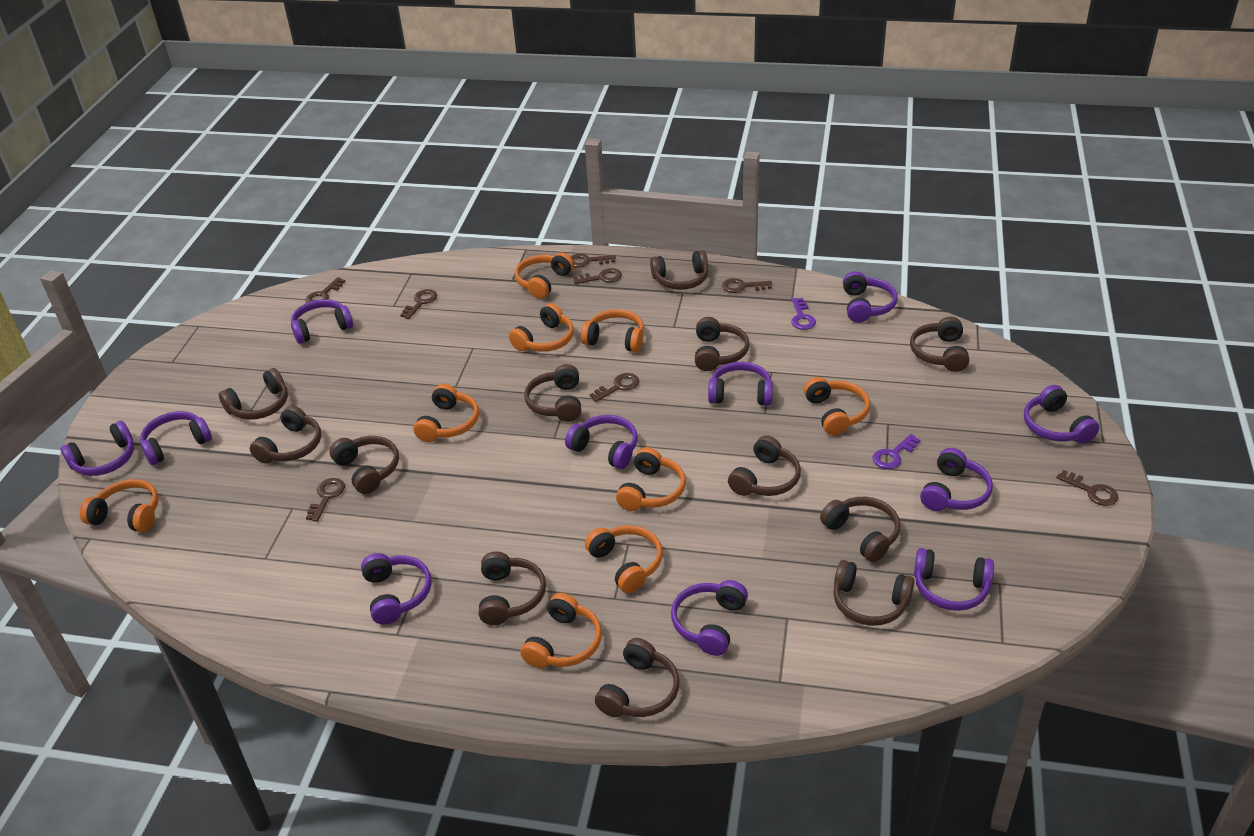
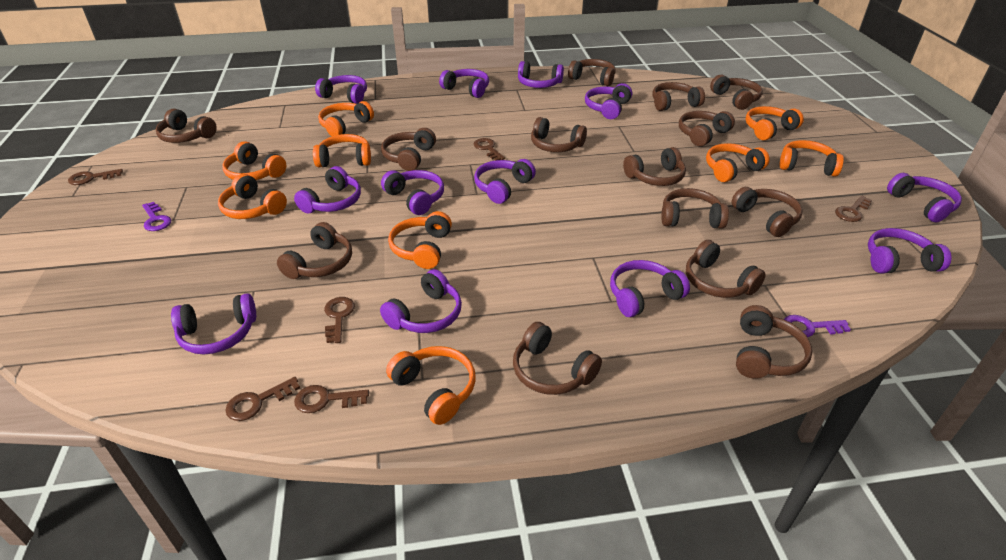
brown headphones: [219,368,288,420] [250,405,321,464] [329,436,399,494] [479,552,546,625] [524,364,581,422] [595,638,680,717] [650,250,708,290] [695,317,750,371] [728,435,801,496] [820,497,901,562] [833,560,915,626] [910,317,970,372] = 12 -> [155,109,217,143] [277,222,352,279] [381,128,436,171] [513,322,602,395] [531,117,587,152] [568,59,616,86] [623,147,686,186] [652,82,705,111] [661,188,729,229] [679,111,735,146] [686,240,766,298] [710,75,763,110] [732,187,803,237] [736,305,812,379] = 14
brown key: [305,277,345,303] [306,478,345,522] [400,289,437,319] [570,254,616,268] [574,268,622,284] [590,373,639,402] [722,278,772,293] [1056,470,1119,506] = 8 -> [68,169,123,185] [225,377,300,421] [294,385,369,413] [324,297,355,343] [474,138,505,160] [835,196,872,222] = 6
purple headphones: [60,421,134,476] [140,411,212,465] [291,299,353,344] [361,553,432,625] [565,415,638,469] [671,580,748,656] [708,362,773,406] [843,271,898,323] [914,548,994,611] [920,448,993,511] [1024,385,1099,443] = 11 -> [171,293,256,354] [294,166,361,214] [315,75,367,104] [380,269,462,333] [381,170,444,215] [439,69,489,98] [474,159,536,204] [518,61,564,88] [585,83,632,119] [610,260,690,317] [868,228,951,273] [887,173,962,222] = 12

